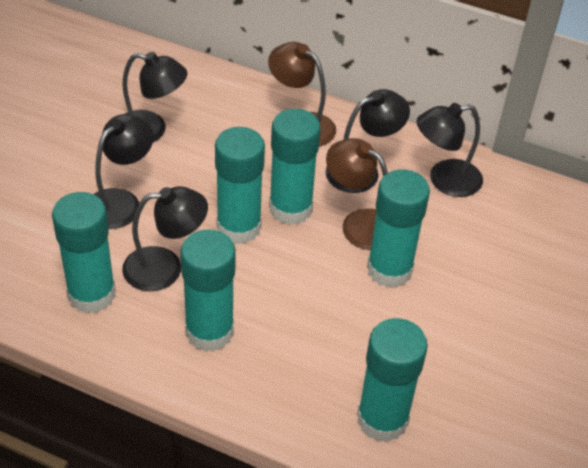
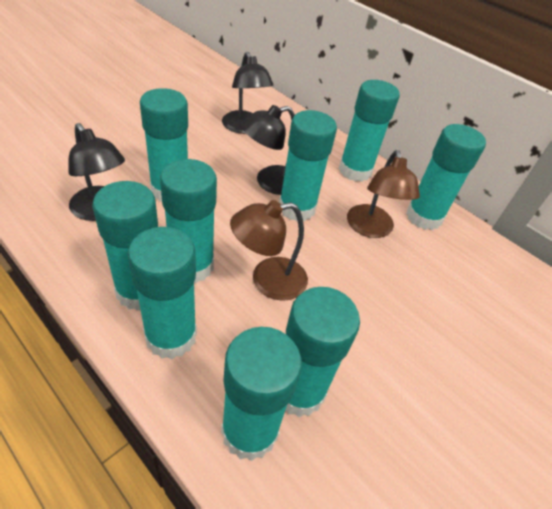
black lamp: [94,114,154,229] [122,52,187,142] [122,186,208,291] [325,89,410,193] [417,103,483,197] = 5 -> [68,123,125,221] [222,52,273,134] [241,105,295,195] = 3
turquoise glue stick: [52,192,116,313] [180,229,236,351] [215,127,265,244] [269,109,321,225] [357,318,428,442] [367,169,430,288] = 6 -> [93,181,158,311] [128,227,197,359] [140,88,188,202] [160,159,217,283] [221,327,302,461] [279,110,337,221] [286,287,360,417] [339,80,400,182] [406,124,486,230] = 9

